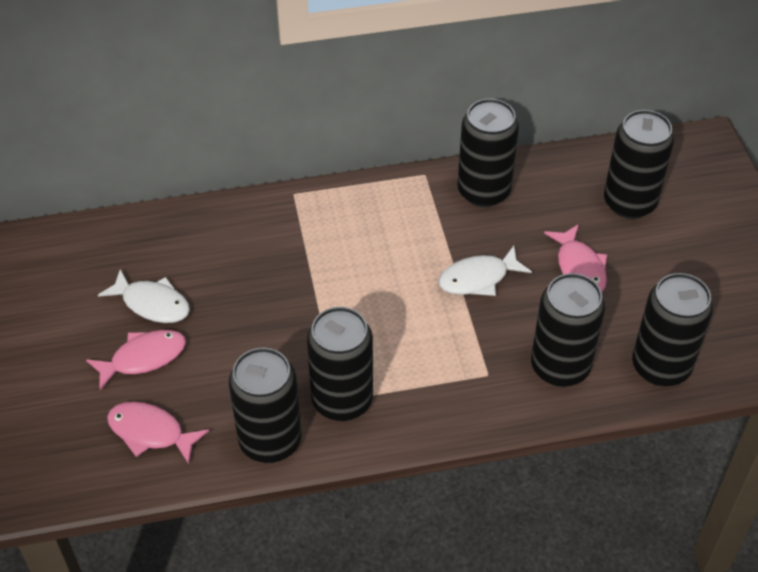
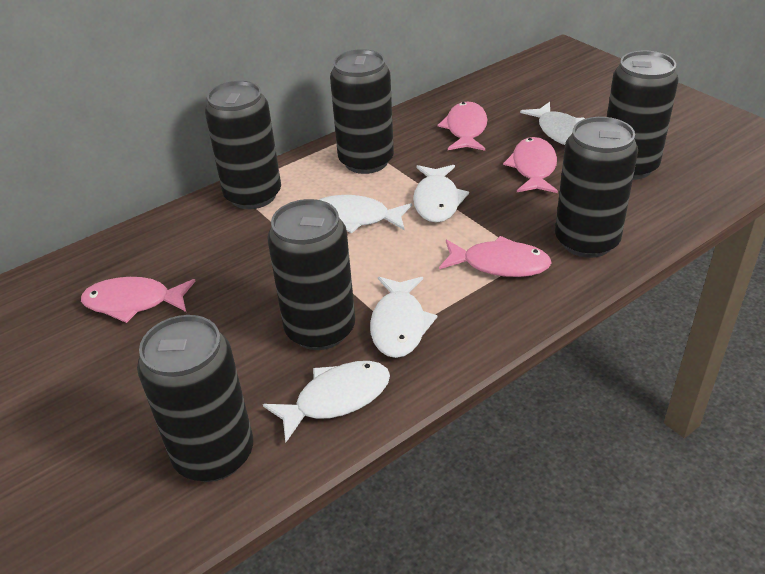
pink fish: [86,330,186,390] [107,401,209,464] [544,224,607,292] = 3 -> [81,277,195,323] [438,101,487,151] [439,236,552,277] [503,137,558,193] = 4
white fish: [98,269,190,323] [438,246,532,296] = 2 -> [263,361,390,442] [319,195,412,234] [370,277,437,358] [413,165,469,223] [520,102,585,145] = 5

